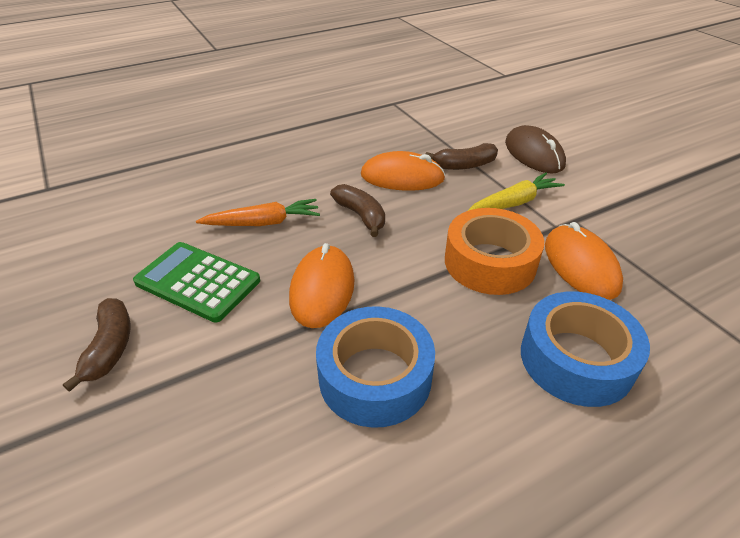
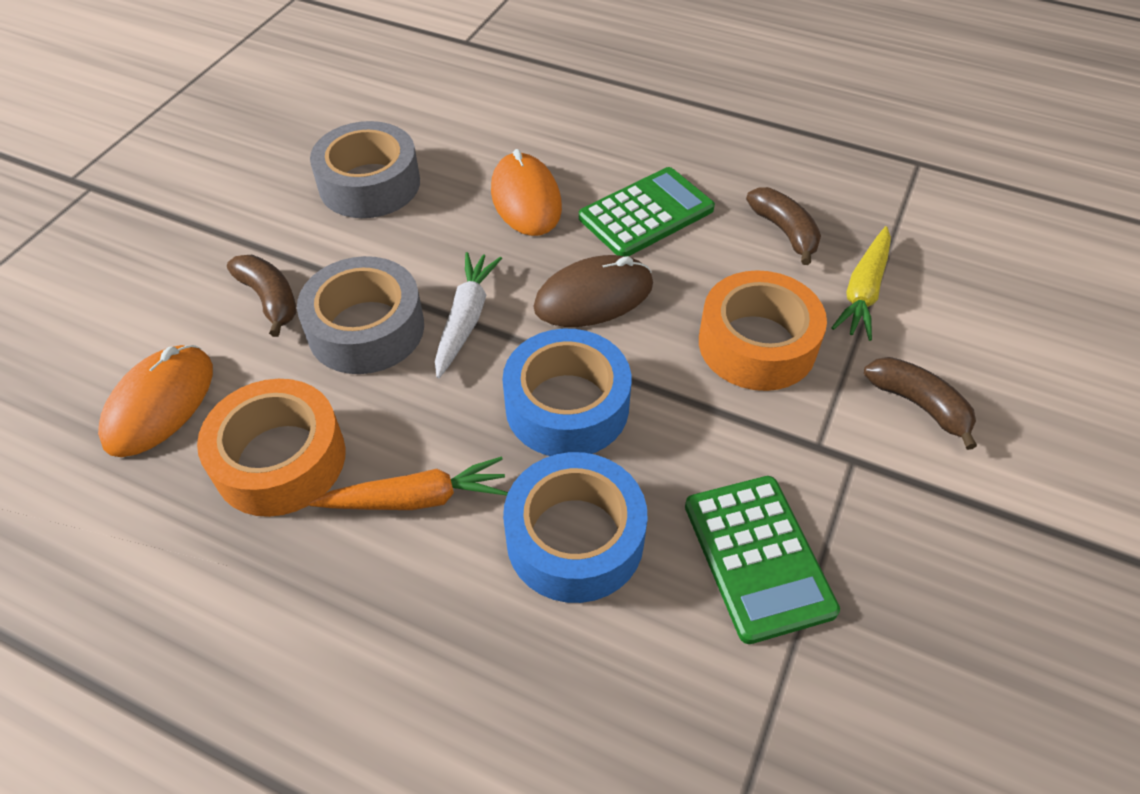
green calculator: [133,242,260,323] = 1 -> [579,167,715,257] [685,476,840,644] = 2
grey tape: none = 0 -> [297,256,424,374] [310,121,420,218] = 2
orange mouse: [289,243,354,328] [361,151,445,191] [545,222,623,300] = 3 -> [98,345,213,457] [491,149,562,236] = 2
orange tape: [445,208,544,295] = 1 -> [197,379,346,517] [699,270,827,391] = 2
white carrot: none = 0 -> [435,252,502,378] = 1

